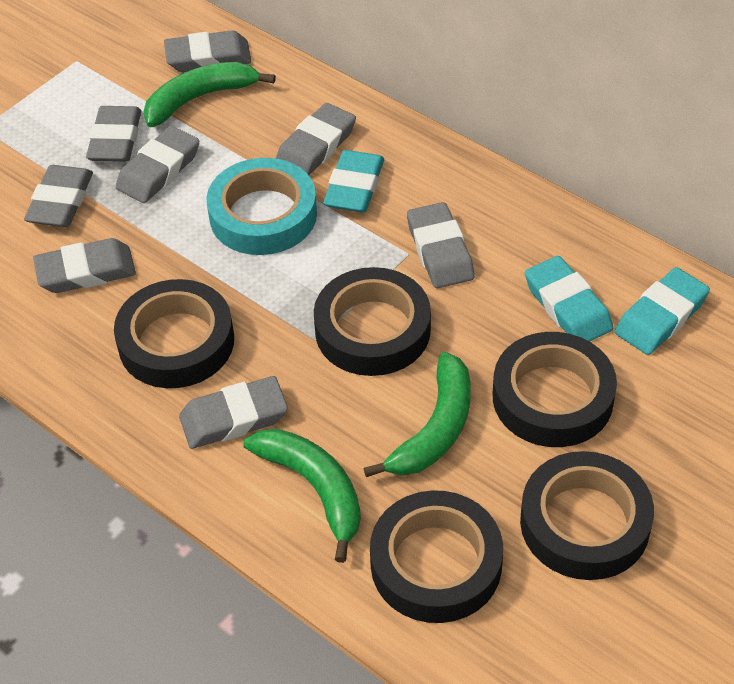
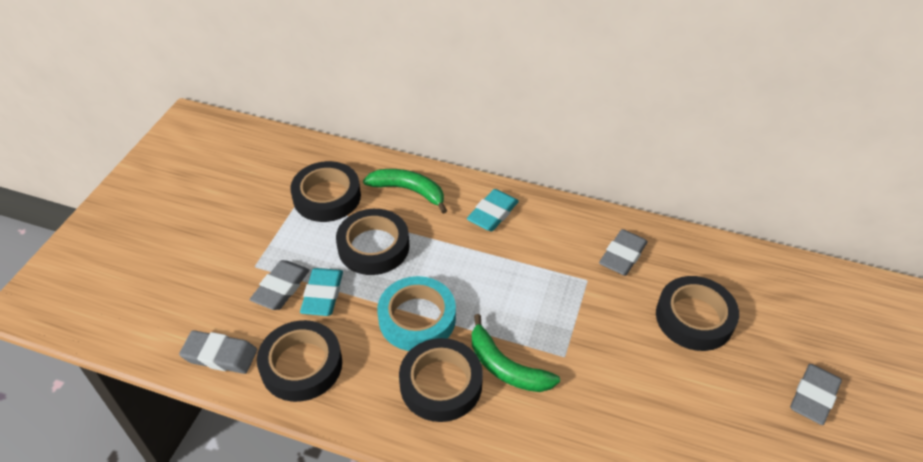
green banana: [144,62,276,127] [243,429,361,563] [364,352,470,477] = 3 -> [363,169,447,214] [472,314,560,392] = 2
grey eraser: [24,165,93,227] [33,238,136,293] [86,106,141,162] [116,126,199,203] [164,30,251,72] [179,376,288,449] [276,103,356,175] [407,202,475,288] = 8 -> [179,330,257,374] [250,260,309,310] [599,229,648,276] [790,364,842,425] = 4
turquoise eraser: [323,150,384,212] [525,256,613,342] [615,267,710,355] = 3 -> [300,268,343,316] [467,189,519,231] = 2

